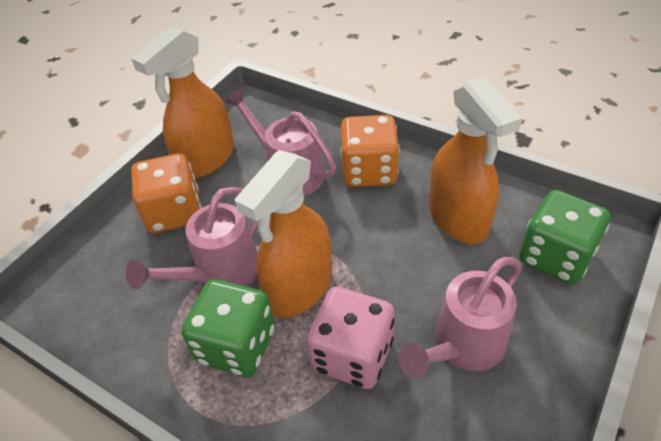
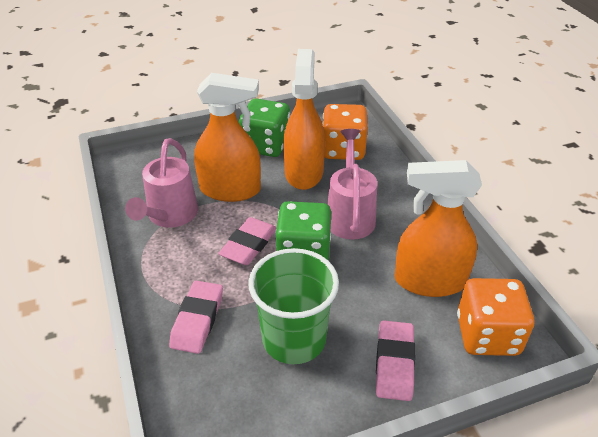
green cup: none = 0 -> [248,248,339,364] = 1
pink dice: [306,287,395,389] = 1 -> none = 0
pink eraser: none = 0 -> [169,281,223,354] [218,217,277,265] [376,320,415,401] = 3
pink watering can: [126,187,258,289] [224,88,336,196] [398,257,522,378] = 3 -> [125,138,198,228] [327,129,377,240] = 2

